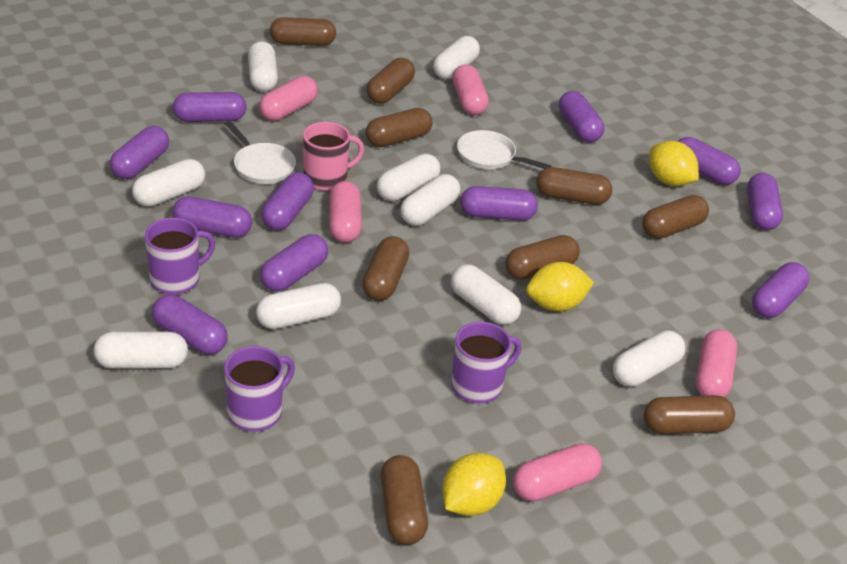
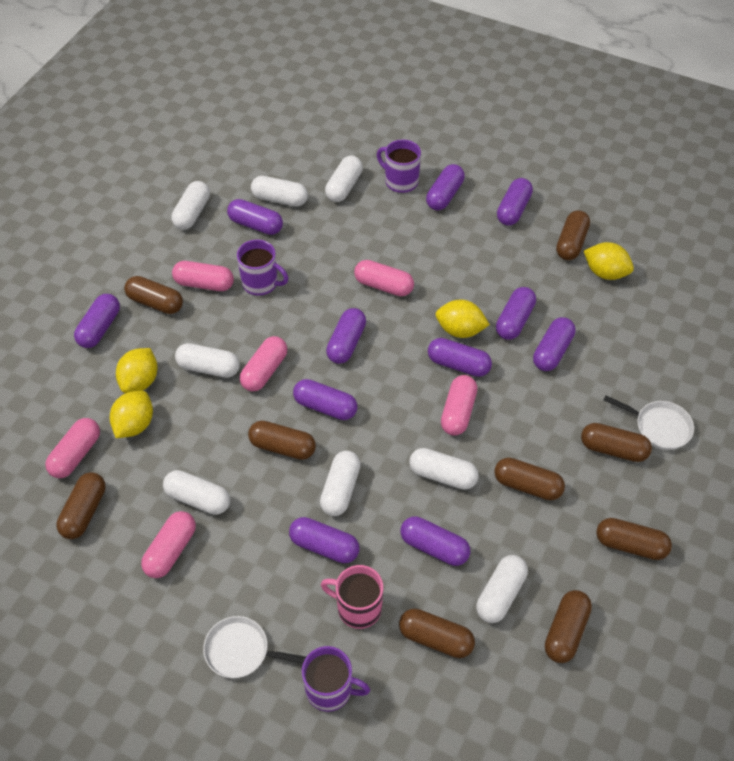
pink capsule: [259,76,318,121] [329,181,362,243] [452,64,489,115] [513,443,602,501] [696,329,737,397] = 5 -> [45,418,100,478] [141,511,196,578] [172,261,234,291] [240,336,287,391] [354,260,414,296] [441,375,477,436] = 6
white capsule: [94,332,188,369] [132,159,205,207] [248,41,278,92] [256,283,341,329] [377,154,440,201] [400,174,461,226] [433,36,480,79] [451,264,521,325] [613,330,685,387] = 9 -> [163,470,230,515] [171,181,210,230] [175,343,240,378] [251,176,308,206] [320,451,361,516] [325,155,363,202] [409,448,479,490] [476,555,528,623] = 8
yellow lemon: [442,453,506,516] [526,262,594,311] [649,141,698,186] = 3 -> [110,391,153,438] [116,348,158,393] [435,300,490,338] [584,242,634,280] = 4

